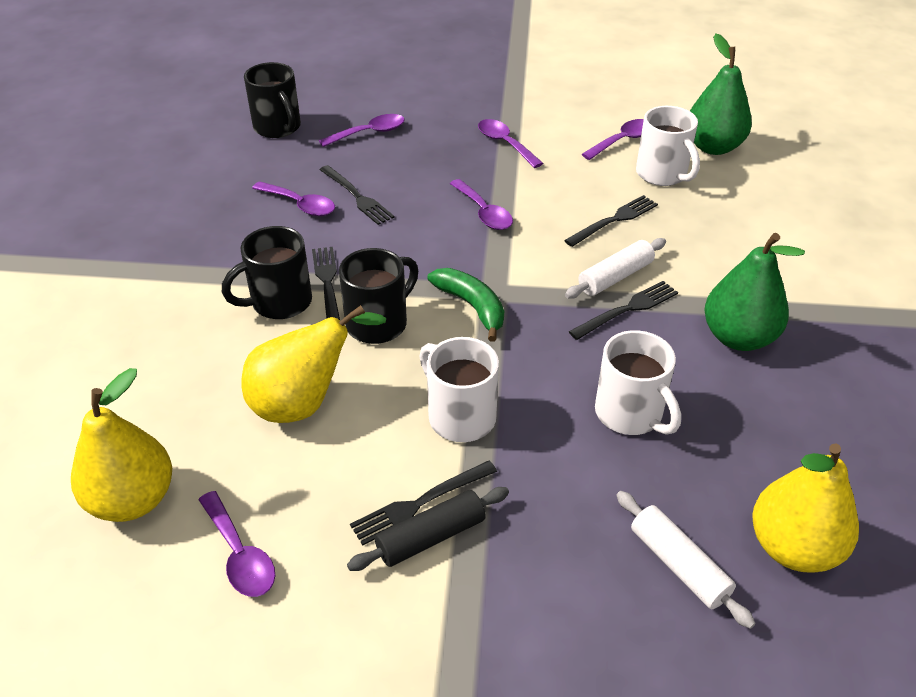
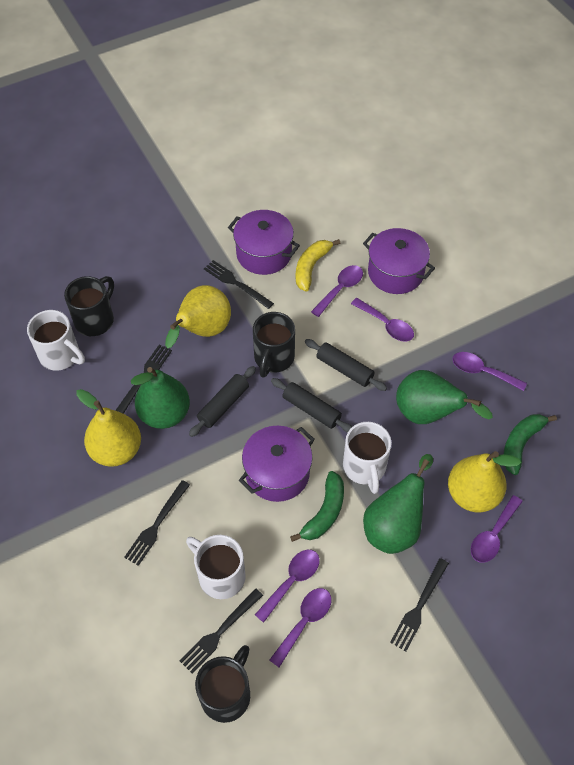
black rolling pin: [347,487,509,571] = 1 -> [189,366,256,437] [271,378,352,433] [305,339,387,391] = 3
green banana: [427,268,504,342] = 1 -> [290,471,344,542] [503,414,557,475] = 2
green pear: [690,34,752,155] [704,233,805,351] = 2 -> [131,367,190,429] [363,454,433,554] [396,370,493,424] = 3
purple pot: none = 0 -> [228,210,300,275] [239,426,315,502] [363,228,435,294] = 3
white rolling pin: [565,238,666,299] [617,491,756,629] = 2 -> none = 0
yellow banana: none = 0 -> [296,239,340,292] = 1

